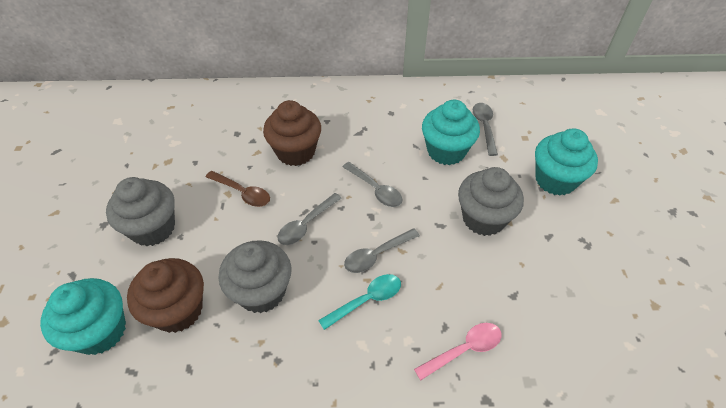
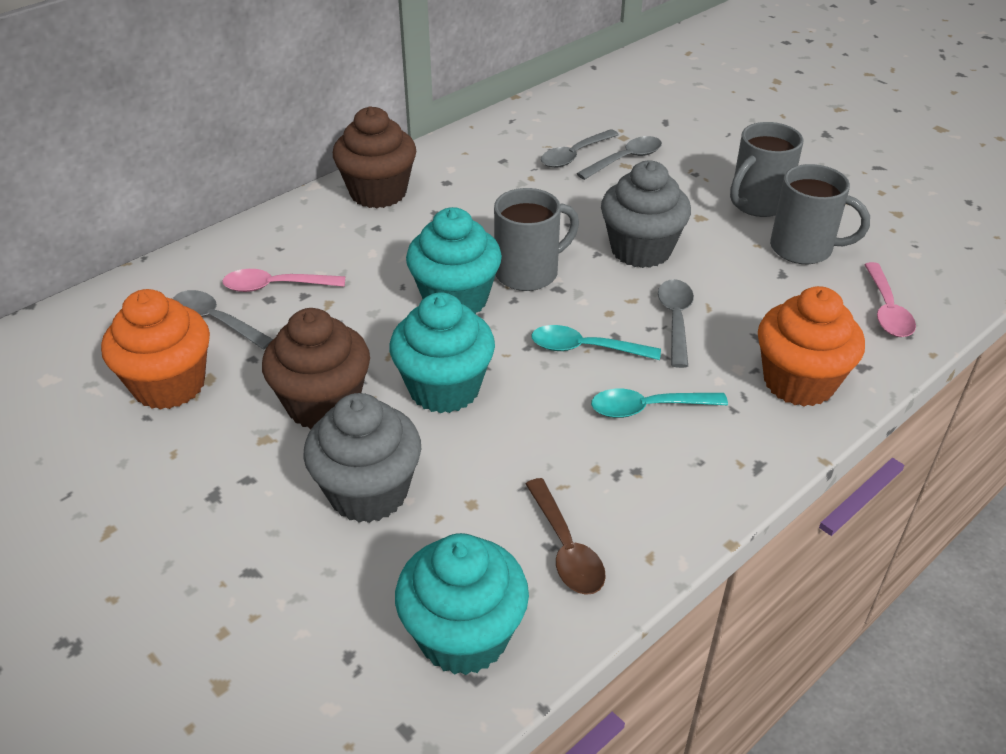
grey cupcake: [106,177,175,246] [219,240,291,313] [458,167,524,236] = 3 -> [303,393,421,523] [601,161,691,268] = 2
grey mug: none = 0 -> [494,188,579,291] [730,122,803,217] [770,164,870,264] = 3
orange cupcake: none = 0 -> [101,289,210,410] [758,286,865,406] = 2
pink spoon: [414,323,502,380] = 1 -> [222,269,345,292] [864,262,916,337] = 2
turquoise spoon: [318,274,401,330] = 1 -> [531,325,661,360] [591,389,728,418] = 2

